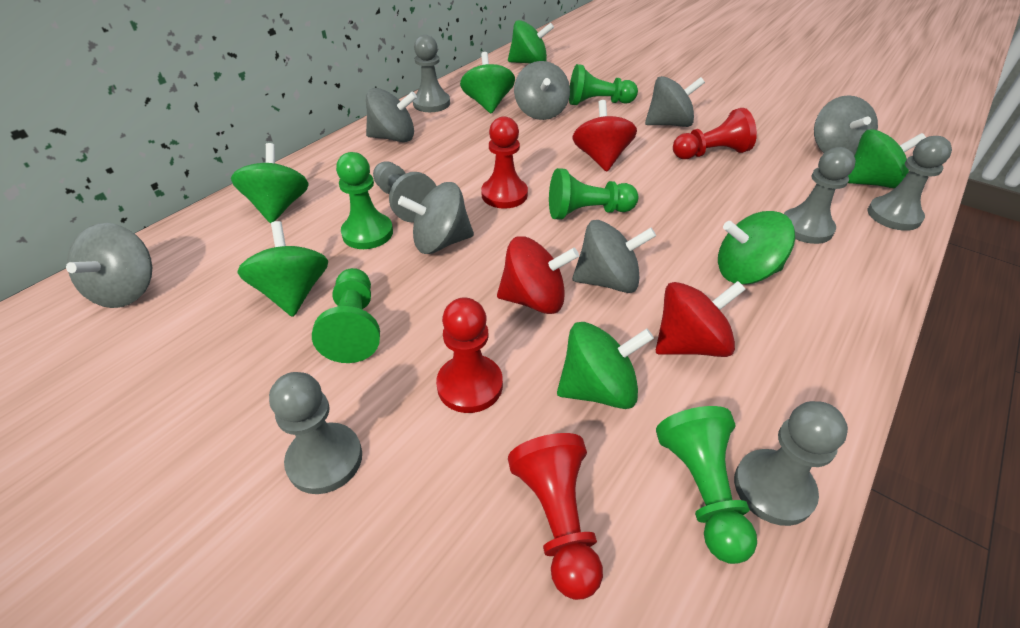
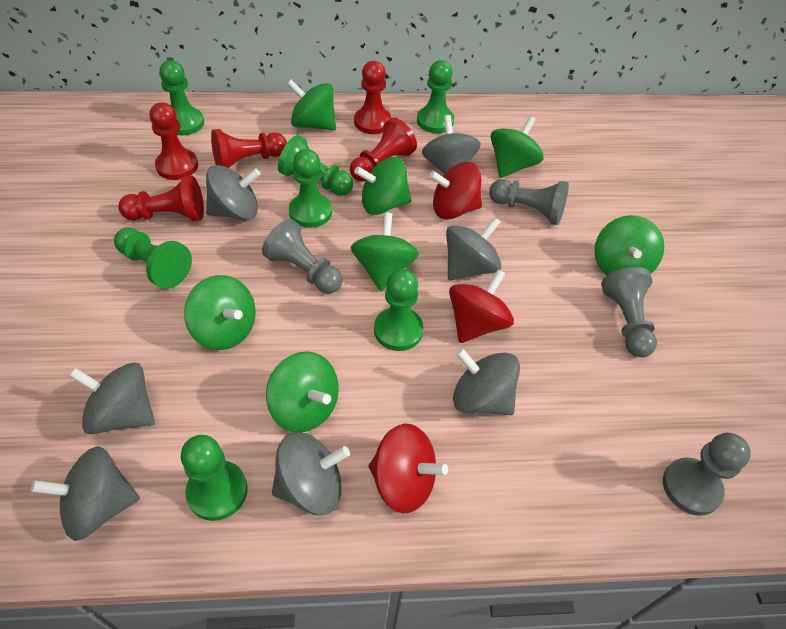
green pawn: [312,268,380,363] [336,152,393,249] [549,168,639,220] [569,64,638,105] [656,406,757,564] = 5 -> [114,228,192,289] [159,60,204,136] [181,435,248,521] [278,135,353,196] [289,149,332,228] [374,269,424,351] [417,60,454,133] = 7
grey pawn: [269,372,362,494] [373,161,437,222] [413,35,450,112] [734,401,848,526] [784,147,856,244] [868,136,952,231] = 6 -> [262,219,343,293] [489,179,569,225] [601,267,657,357] [663,433,751,516] = 4
red pawn: [436,297,503,413] [481,116,528,209] [508,433,603,600] [673,108,757,159] = 4 -> [118,175,204,221] [149,102,198,180] [211,129,287,168] [350,118,417,181] [354,61,392,134] = 5

